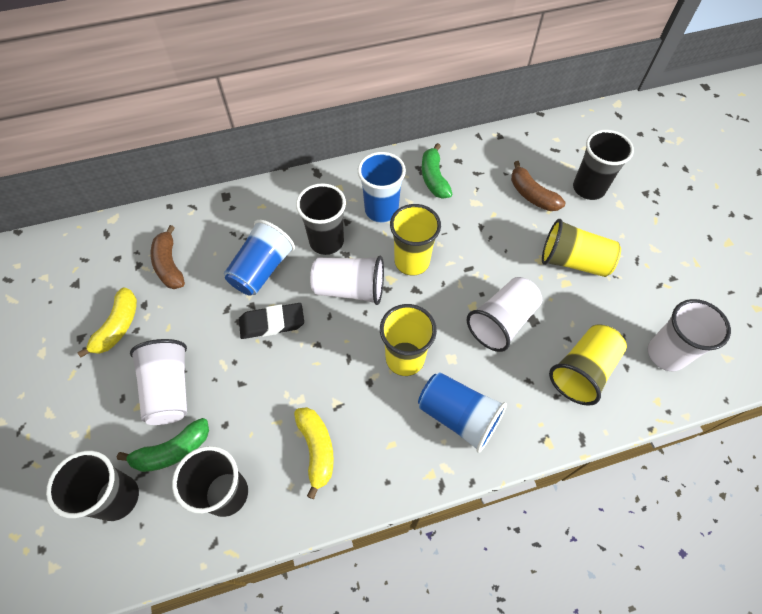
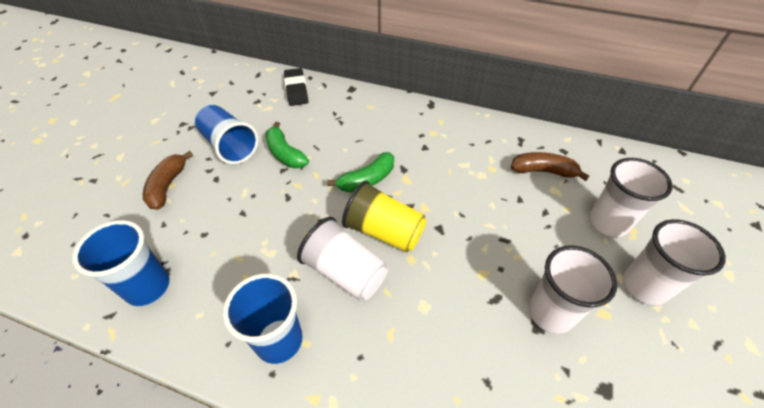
black cup: [46,451,139,521] [172,446,248,517] [296,183,346,255] [573,130,634,200] = 4 -> none = 0
yellow banana: [77,288,137,357] [294,407,334,499] = 2 -> none = 0
yellow cup: [380,304,437,376] [390,204,441,276] [542,219,621,277] [549,324,627,406] = 4 -> [342,181,427,252] = 1

